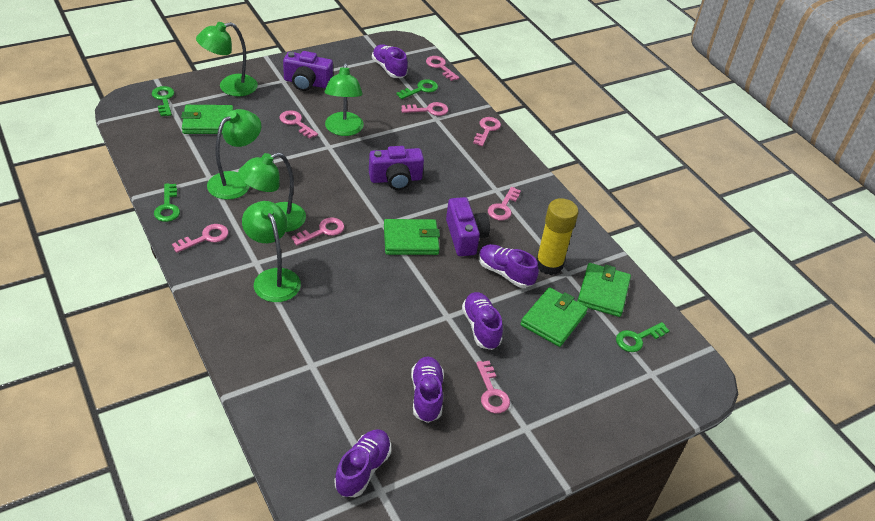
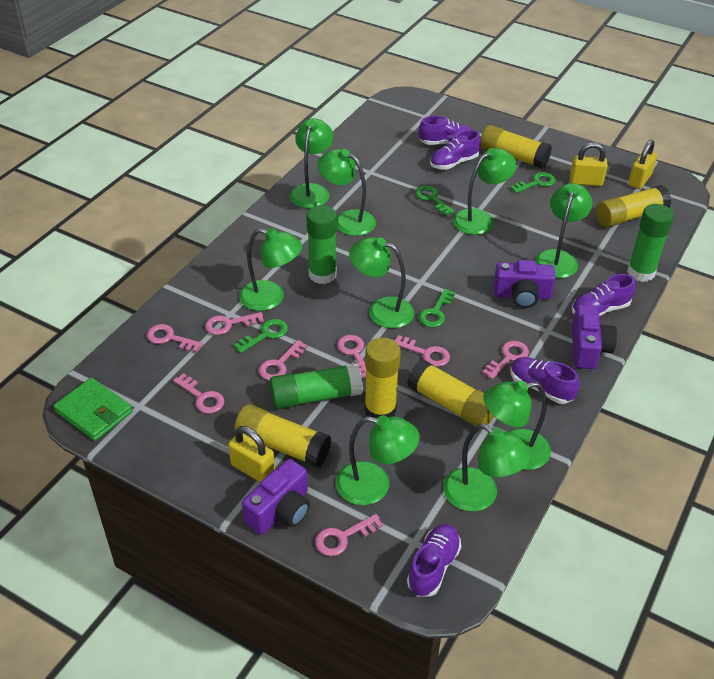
green glue stick: none = 0 -> [269,363,363,409] [307,205,337,284] [627,204,674,282] = 3
green lamp: [196,22,258,96] [207,109,261,200] [238,153,306,232] [242,201,301,302] [325,63,364,136] = 5 -> [239,228,302,311] [289,118,333,208] [318,149,376,236] [336,415,420,505] [349,237,414,328] [443,424,531,512] [453,148,517,235] [484,380,551,470] [535,183,593,278] = 9
green wallet: [181,105,234,134] [384,219,440,255] [521,287,588,347] [577,263,631,317] = 4 -> [53,378,133,441] = 1
yellow glue stick: [536,198,579,275] = 1 -> [234,404,331,468] [364,337,401,419] [407,360,494,426] [480,125,552,169] [596,185,671,228] = 5
yellow padlock: none = 0 -> [228,426,275,483] [570,142,608,186] [628,140,657,189] = 3

